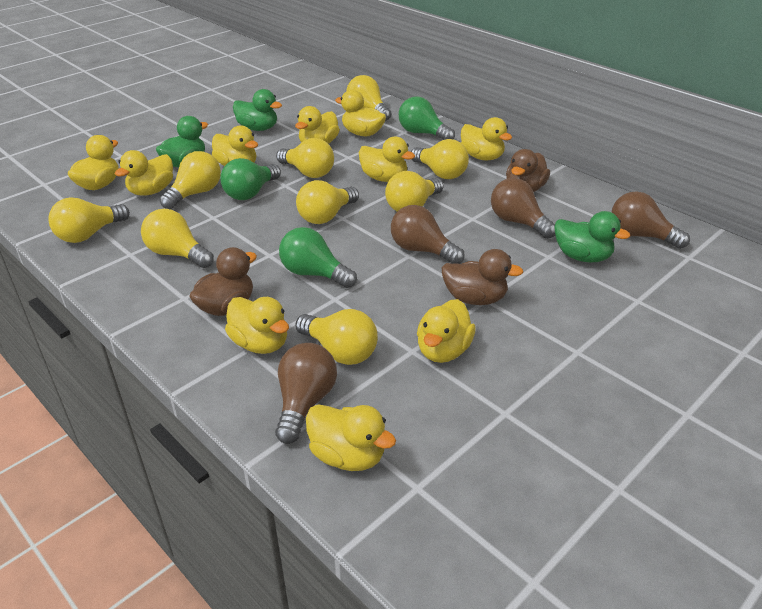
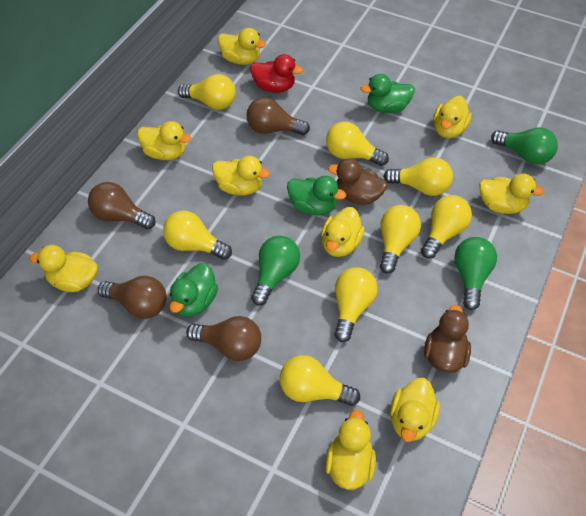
brown duck: [189,247,257,316] [442,249,523,305] [506,149,550,192] = 3 -> [328,159,388,205] [424,305,471,373] = 2
red duck: none = 0 -> [250,54,303,93] = 1
yellow duck: [68,135,119,190] [115,150,173,196] [212,125,258,166] [225,297,289,354] [295,106,340,144] [306,404,396,471] [335,89,386,136] [359,137,415,182] [417,299,476,363] [461,117,512,161] = 10 -> [30,245,98,292] [137,121,191,160] [212,156,270,195] [218,28,266,65] [321,207,365,257] [325,410,376,490] [390,378,440,442] [433,96,472,138] [479,173,544,214] = 9
yellow light bulb: [49,197,130,243] [141,209,214,268] [160,151,221,209] [276,138,334,178] [295,309,378,365] [296,180,359,224] [347,75,392,121] [385,171,444,212] [411,139,469,179] = 9 -> [163,210,232,260] [178,74,236,110] [280,355,360,406] [326,121,389,166] [334,267,378,342] [380,205,421,274] [383,158,453,196] [421,195,472,259] = 8

